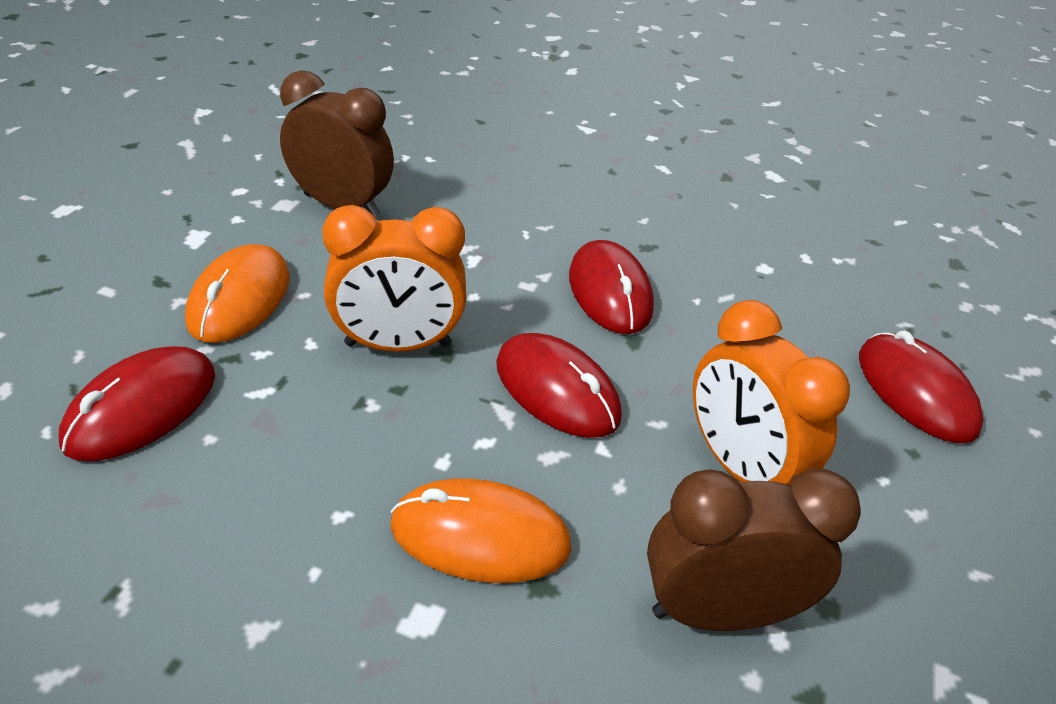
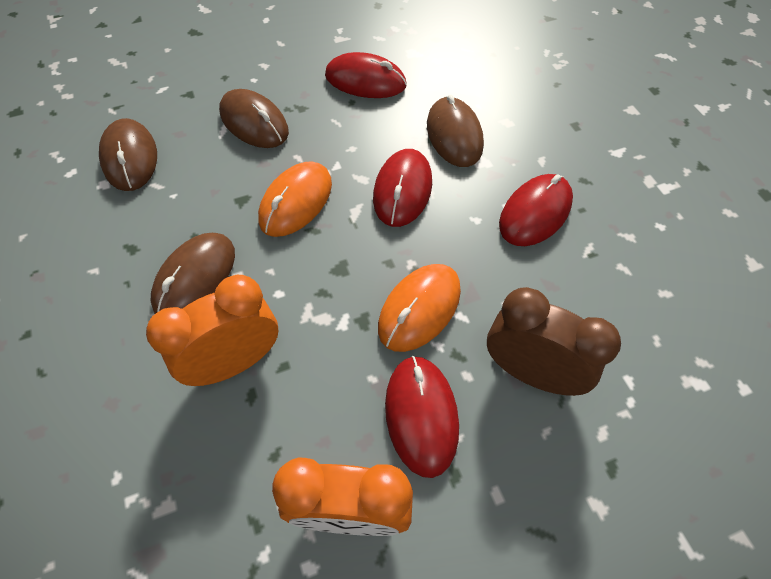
brown clock: [280,70,394,217] [647,469,861,631] = 2 -> [487,287,621,396] = 1
brown mouse: none = 0 -> [99,118,157,191] [151,233,235,314] [219,89,289,148] [427,95,484,167] = 4

